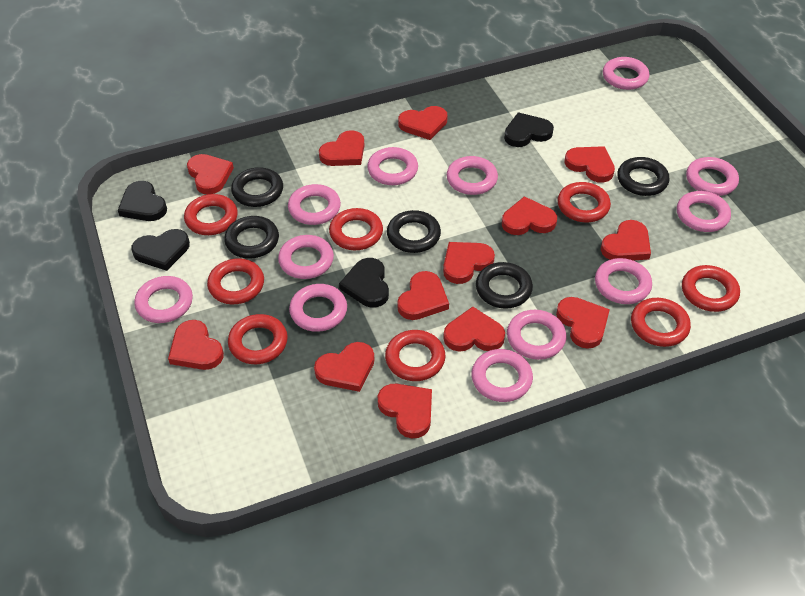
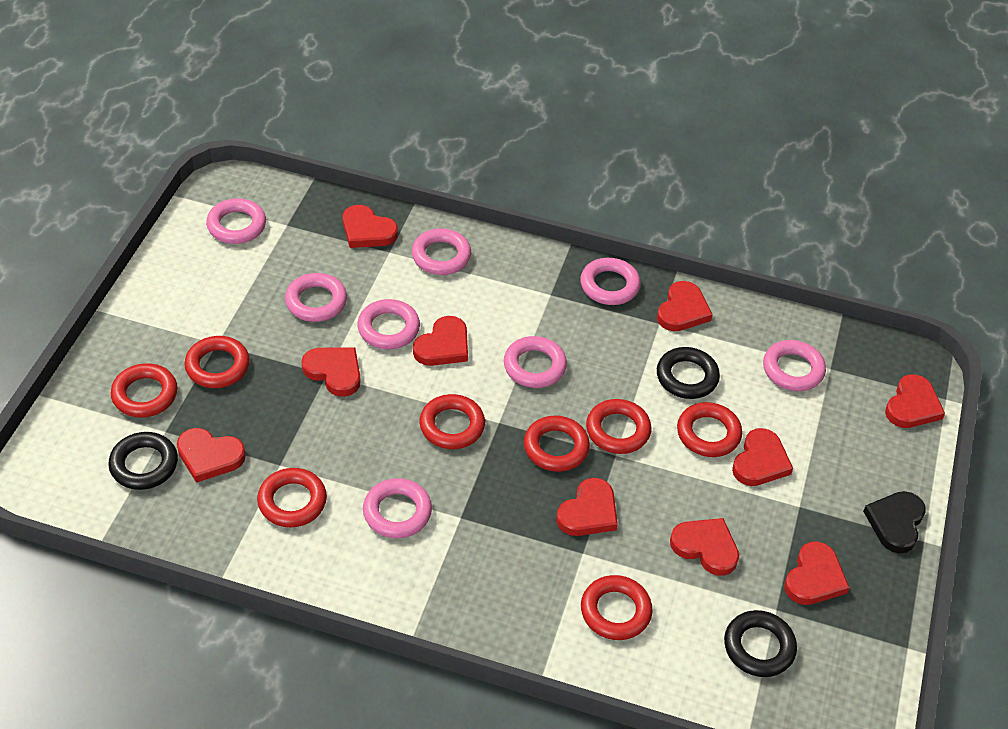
black heart: [118,181,167,221] [131,229,190,271] [339,258,389,308] [504,113,554,147] = 4 -> [863,491,926,553] = 1
black ring: [224,216,279,259] [231,167,283,207] [387,210,441,253] [476,262,533,309] [617,157,670,196] = 5 -> [108,432,178,490] [657,347,720,399] [724,610,797,677] = 3
pink ring: [134,276,193,323] [278,235,334,279] [288,184,341,225] [289,284,347,332] [367,147,418,185] [447,156,498,195] [471,349,533,402] [507,310,566,360] [595,258,652,304] [603,57,649,90] [677,191,731,232] [686,157,739,196] = 12 -> [206,198,266,244] [285,273,347,322] [357,299,420,349] [363,478,432,538] [412,229,471,275] [504,336,567,388] [580,258,640,305] [763,340,826,391] = 8
red heart: [168,320,224,370] [187,154,234,194] [314,342,375,392] [319,130,365,166] [378,384,432,438] [397,271,449,320] [398,106,448,140] [443,242,495,284] [443,307,505,352] [502,196,557,235] [556,297,610,349] [565,146,615,183] [601,220,651,260] = 13 -> [177,428,246,483] [302,347,361,397] [343,205,398,248] [413,316,468,366] [557,478,618,536] [657,281,713,331] [670,518,739,576] [732,428,793,486] [784,542,850,605] [885,374,945,428] = 10

